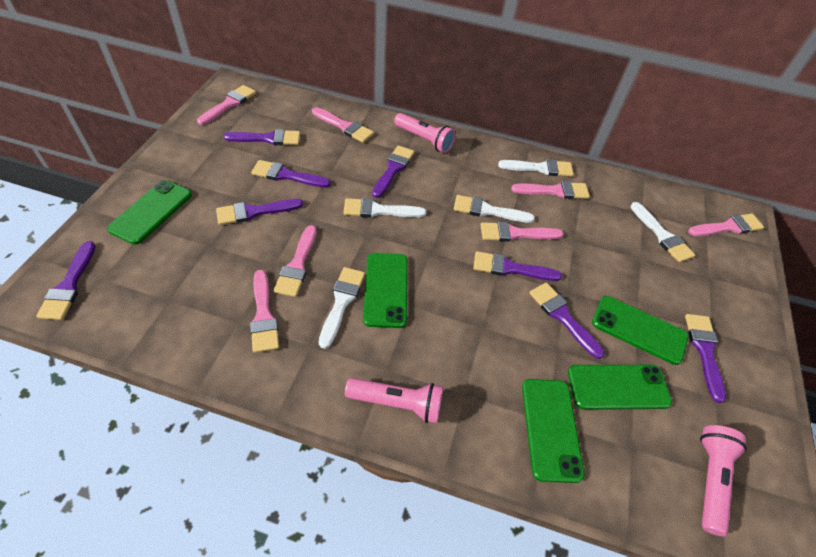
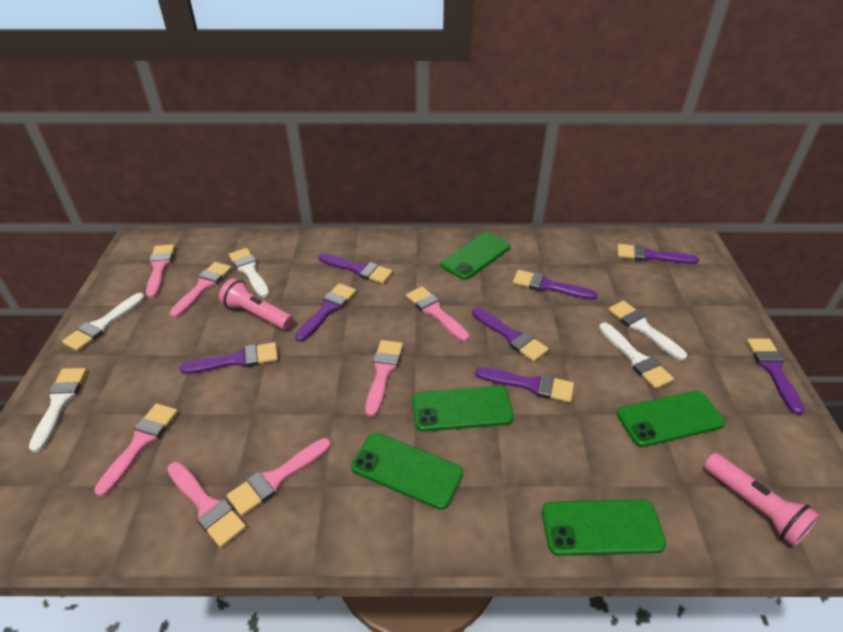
pink flashlight: [345,378,443,423] [394,113,456,153] [700,425,747,536] = 3 -> [219,278,293,330] [704,453,820,547] = 2

